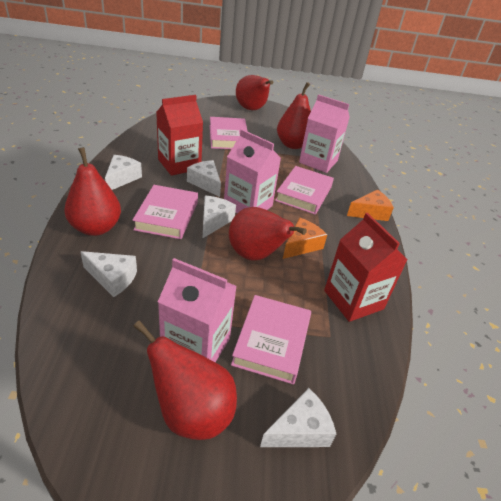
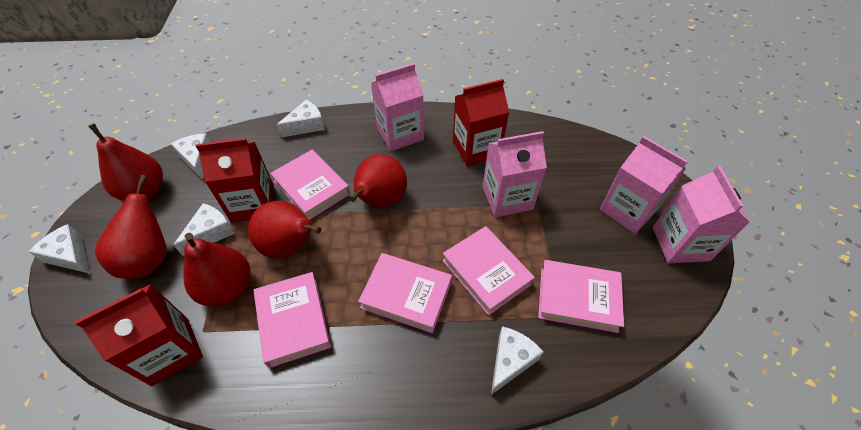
orange cheese: [283,218,327,259] [347,190,394,221] = 2 -> none = 0
pink book: [133,185,198,239] [210,117,248,149] [231,295,311,384] [275,166,334,215] = 4 -> [254,272,331,368] [270,150,350,220] [358,253,452,333] [442,226,535,316] [538,260,624,333] = 5
pink carton: [158,258,237,362] [224,129,281,213] [299,94,350,173] = 3 -> [371,63,424,151] [482,131,547,217] [600,136,688,234] [653,166,750,263] = 4
red carton: [156,95,203,176] [324,213,408,322] = 2 -> [75,284,203,386] [196,138,274,223] [453,79,509,166] = 3

